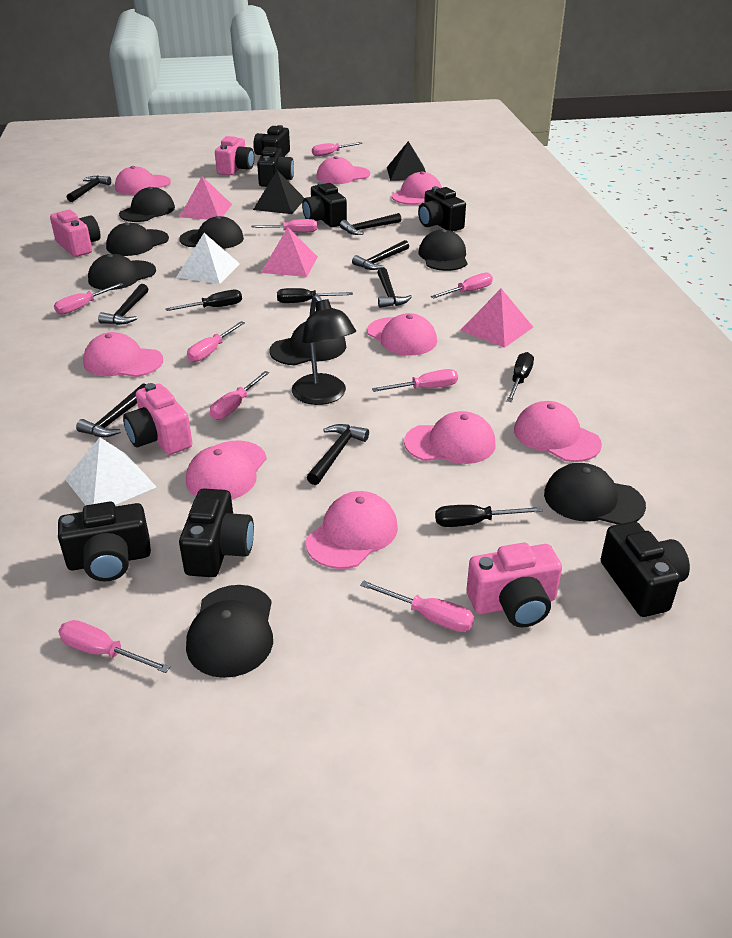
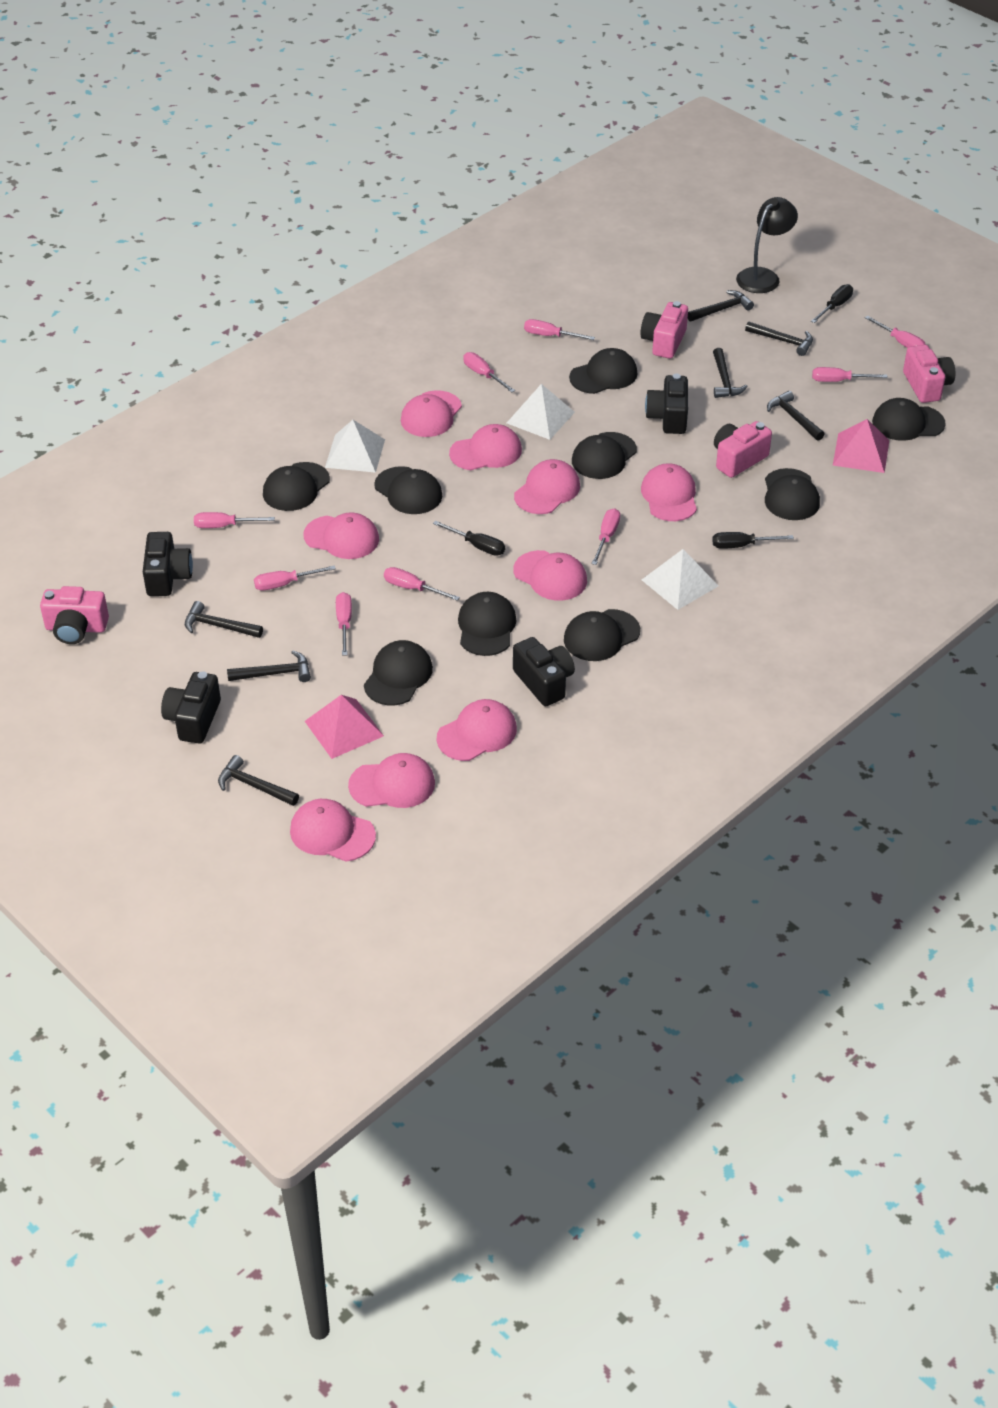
black camera: [58,502,151,582] [179,489,254,577] [253,125,290,157] [257,147,294,187] [302,182,347,227] [418,186,466,231] [601,521,690,617] = 7 -> [143,532,193,596] [161,671,221,744] [513,637,575,706] [645,374,688,434] = 4
black cap: [88,254,156,290] [106,222,169,256] [119,187,175,222] [179,216,244,249] [186,585,273,678] [270,322,346,365] [419,229,468,271] [544,463,646,525] = 8 -> [263,462,330,511] [364,640,433,705] [374,466,443,514] [458,592,516,656] [564,609,640,661] [569,348,637,394] [572,432,637,479] [765,468,820,520] [872,398,946,441] = 9
black pyramid: [253,170,304,214] [387,141,426,181] = 2 -> none = 0
black screwdriver: [165,290,242,311] [277,288,353,303] [435,505,543,527] [506,352,534,402] = 4 -> [433,521,505,556] [712,532,794,549] [811,284,853,323] = 3
pink pyramid: [180,176,232,220] [261,227,318,277] [460,288,533,348] = 3 -> [305,695,384,759] [833,419,889,473] = 2
white pyramid: [65,437,156,505] [177,233,240,284] = 2 -> [325,420,385,473] [507,384,575,440] [642,549,718,610] = 3

